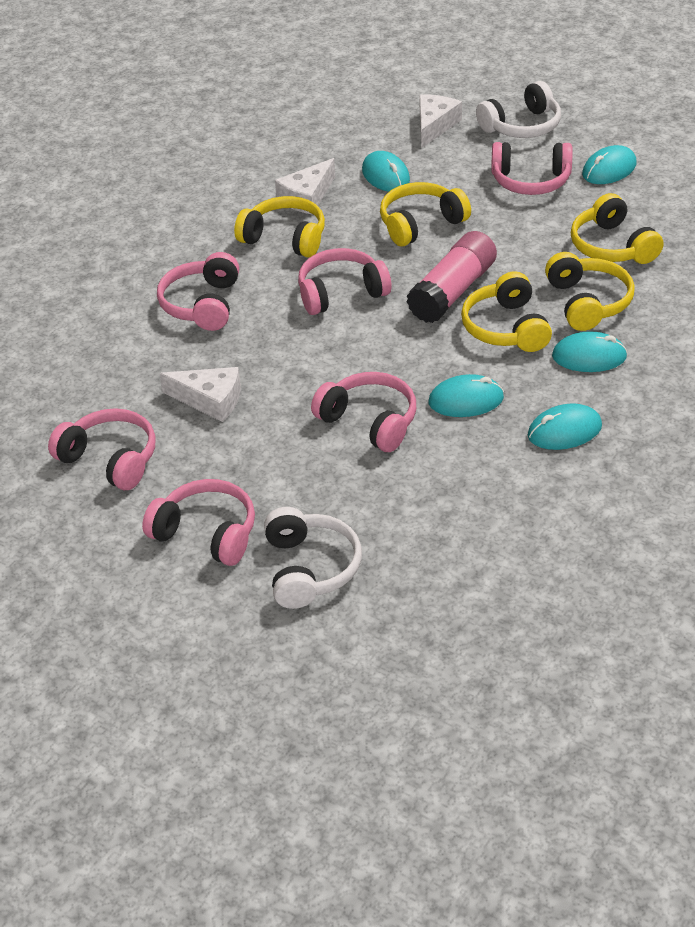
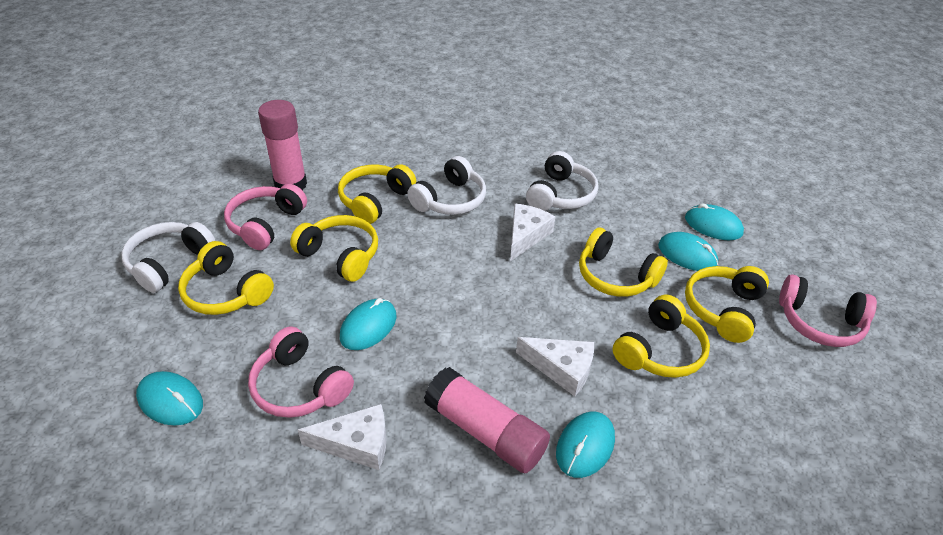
pink glue stick: [407,231,497,323] = 1 -> [258,100,307,191] [424,367,550,474] = 2
pink headphones: [48,408,155,490] [142,479,255,566] [157,252,239,331] [298,248,391,315] [311,372,416,452] [491,142,573,195] = 6 -> [224,184,307,250] [248,327,354,418] [779,274,877,347] = 3
white headphones: [264,507,362,609] [476,81,561,138] = 2 -> [121,222,215,293] [407,156,486,215] [526,151,598,211] = 3
yellow headphones: [234,196,325,258] [380,182,471,247] [461,271,552,352] [545,252,635,331] [570,193,664,264] = 5 -> [178,241,274,315] [290,215,378,282] [338,164,416,224] [579,228,668,297] [613,295,710,378] [685,266,769,343] = 6

